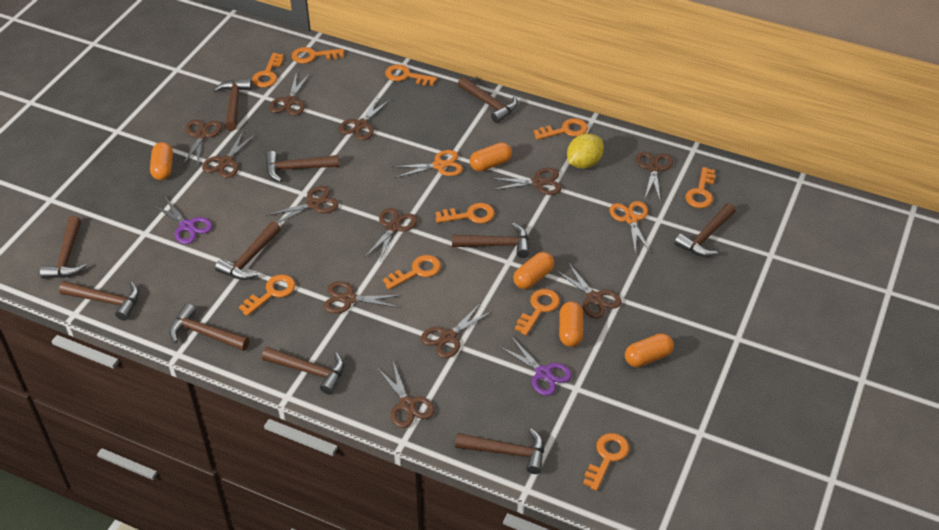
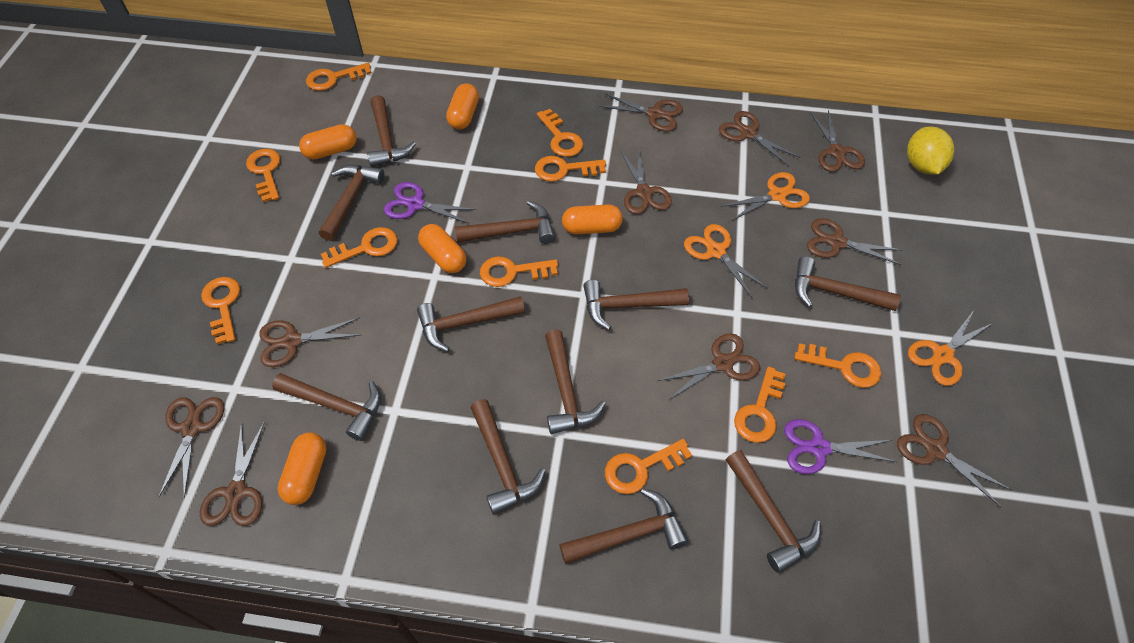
brown scissors: [183,120,222,165] [202,132,256,178] [265,186,339,224] [269,72,310,116] [324,281,402,313] [339,96,391,140] [364,208,417,263] [377,362,435,428] [421,303,493,358] [490,168,562,195] [555,263,622,319] [636,151,673,200] = 12 -> [158,397,225,499] [200,421,265,526] [259,317,360,367] [599,94,683,132] [620,150,672,214] [657,333,760,400] [719,111,801,167] [807,218,902,265] [810,110,865,172] [897,414,1012,507] = 10
orange scissors: [392,150,463,178] [609,201,651,254] = 2 -> [684,224,768,298] [720,172,810,222] [908,310,993,386] = 3

